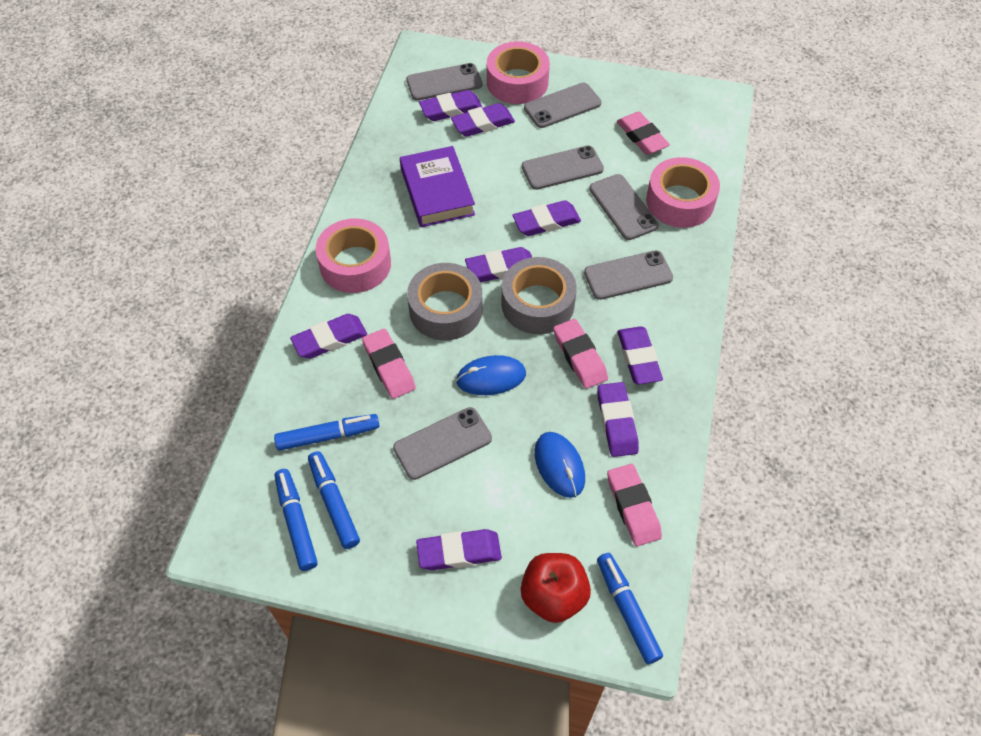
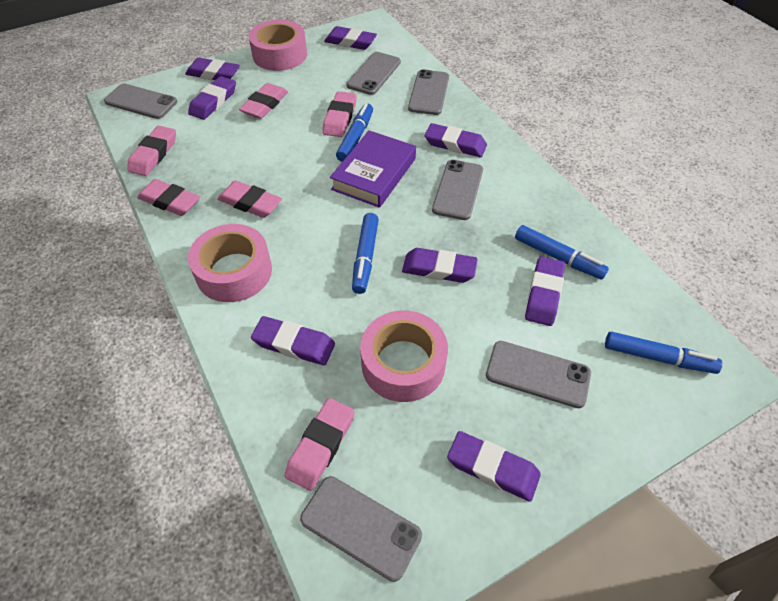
blue mouse: [456,355,526,395] [535,432,585,498] = 2 -> none = 0
grey tape: [407,263,483,340] [501,257,577,334] = 2 -> none = 0
pink eraser: [362,329,416,399] [553,319,608,389] [607,464,662,546] [617,112,670,155] = 4 -> [127,126,176,176] [137,179,200,216] [217,181,282,218] [239,83,288,119] [285,398,355,491] [323,91,357,137] = 6
red apple: [521,553,591,623] = 1 -> none = 0

